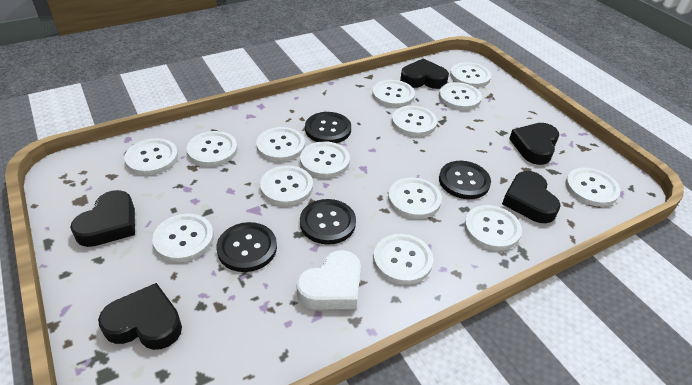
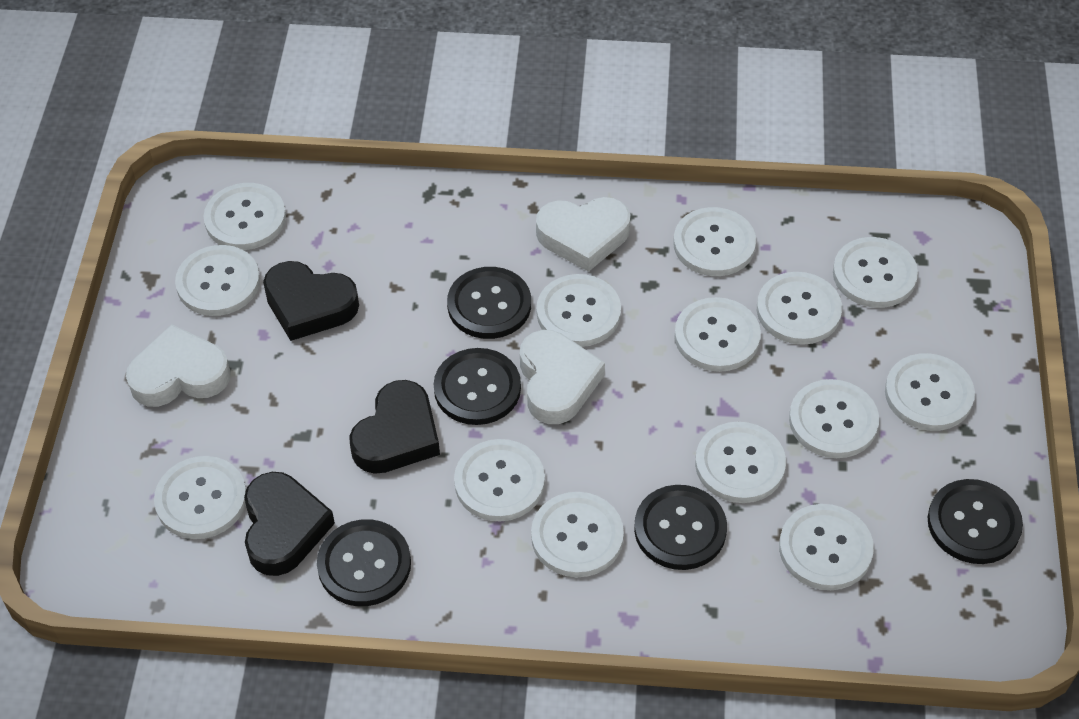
black button: [217,222,277,272] [300,199,356,245] [305,112,351,143] [439,161,491,199] = 4 -> [317,519,411,606] [434,348,521,425] [447,267,531,339] [634,485,727,570] [928,479,1023,564] = 5
black heart: [70,190,135,247] [98,283,182,350] [400,59,449,89] [502,171,561,223] [509,123,559,165] = 5 -> [244,472,335,576] [263,261,359,341] [349,380,440,474] = 3
white heart: [296,250,361,309] = 1 -> [126,325,231,407] [520,330,605,424] [536,197,630,272] = 3

